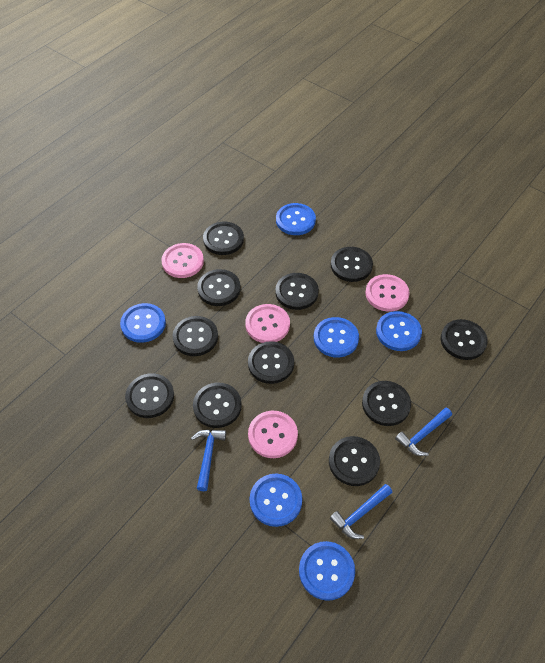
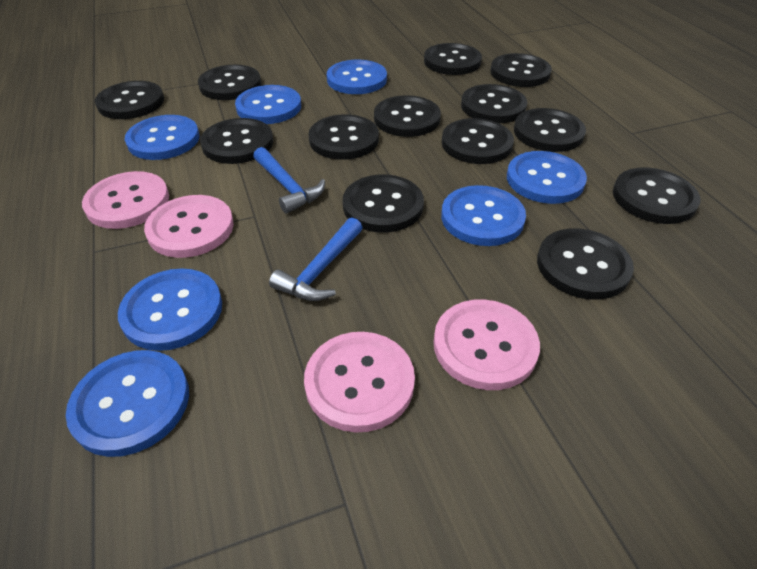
black button: [125,373,174,418] [172,316,218,356] [193,383,242,428] [197,269,241,306] [203,222,244,255] [248,341,294,384] [275,273,319,310] [329,436,380,486] [331,247,373,282] [362,381,411,426] [441,319,488,360] = 11 -> [95,81,164,119] [198,65,261,100] [200,118,273,164] [308,114,379,160] [343,175,424,233] [374,95,441,137] [424,43,482,75] [442,118,514,164] [461,84,527,123] [490,53,552,87] [514,108,586,152] [537,228,634,300] [613,167,700,224] = 13
blue button: [120,303,166,343] [249,474,302,527] [276,203,316,235] [299,541,355,601] [314,317,359,358] [376,311,422,351] = 6 -> [66,350,189,457] [118,268,222,351] [125,115,200,160] [235,85,301,124] [327,60,387,94] [441,185,526,246] [507,151,587,204] = 7
blue hammer: [191,430,226,491] [330,484,393,539] [395,408,452,456] = 3 -> [253,147,325,214] [269,217,363,301] = 2

